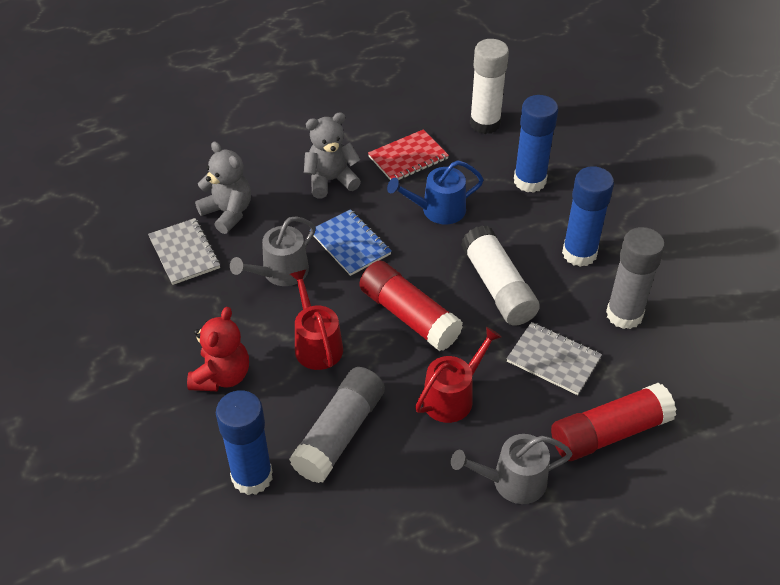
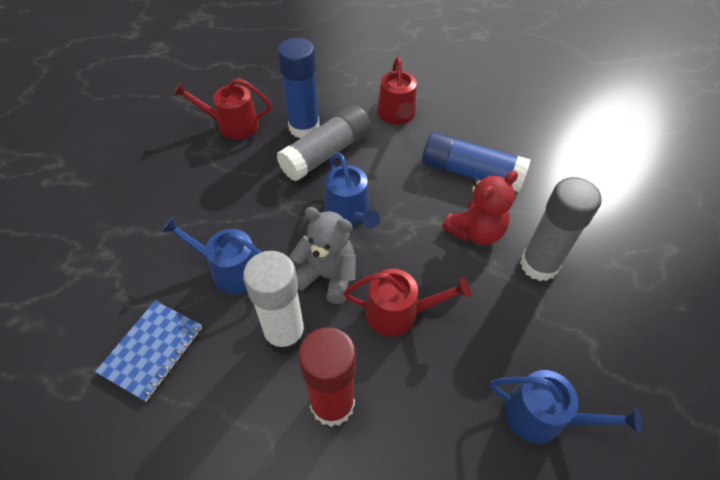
blue glue stick: [216,390,273,495] [514,95,558,193] [562,166,614,267] = 3 -> [278,38,319,139] [422,132,531,192] = 2
blue watering can: [387,160,484,224] = 1 -> [161,217,261,294] [325,153,380,229] [490,370,642,444] = 3
grey notebook: [148,218,220,285] [507,322,602,395] = 2 -> none = 0
grey teddy bear: [195,141,251,234] [304,112,361,199] = 2 -> [290,207,356,304] = 1
grey watering can: [230,216,316,286] [451,434,572,504] = 2 -> none = 0
red glue stick: [359,261,463,351] [551,383,676,461] = 2 -> [298,327,356,427] = 1
red notebook: [368,129,449,180] = 1 -> none = 0
red watering can: [290,270,343,370] [415,327,502,423] = 2 -> [173,78,271,139] [344,269,471,337] [377,57,417,125] = 3
white glue stick: [461,225,540,326] [470,39,509,134] = 2 -> [243,251,306,354] = 1

